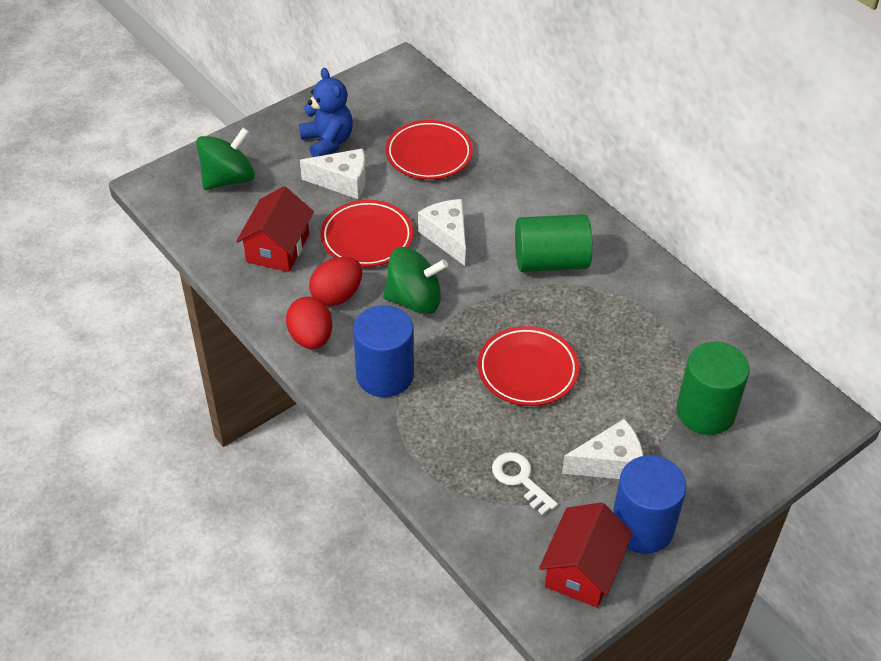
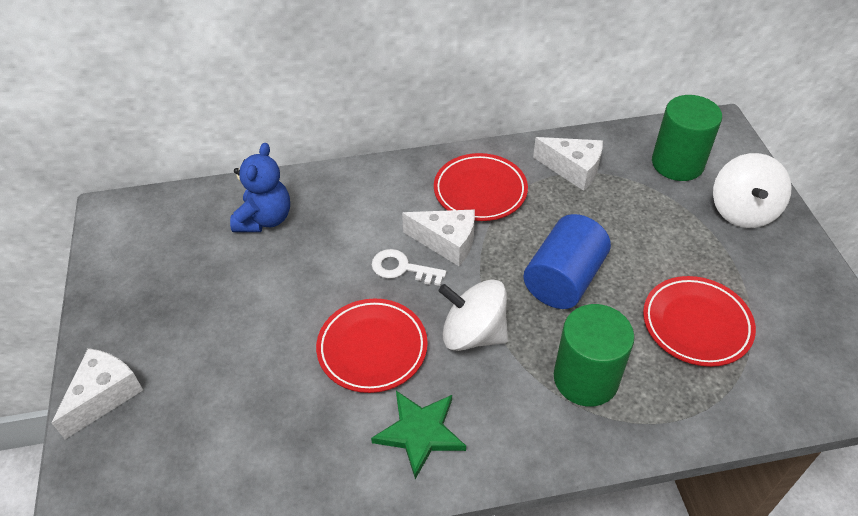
blue cylinder: [353,305,414,397] [613,455,687,554] = 2 -> [523,214,611,309] = 1
green spinning top: [196,128,255,190] [383,247,448,314] = 2 -> none = 0
green star: none = 0 -> [371,391,466,479] = 1
red egg: [286,296,332,349] [309,257,362,306] = 2 -> none = 0
red house: [236,186,314,272] [539,503,633,608] = 2 -> none = 0
white spinning top: none = 0 -> [438,279,508,351] [713,153,792,228] = 2

